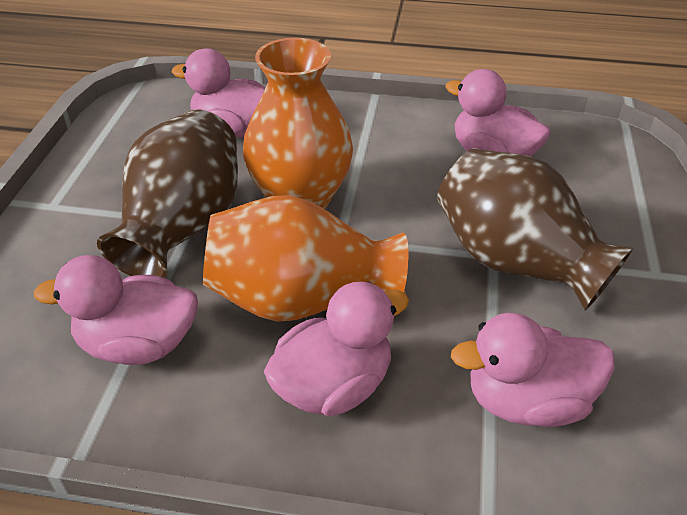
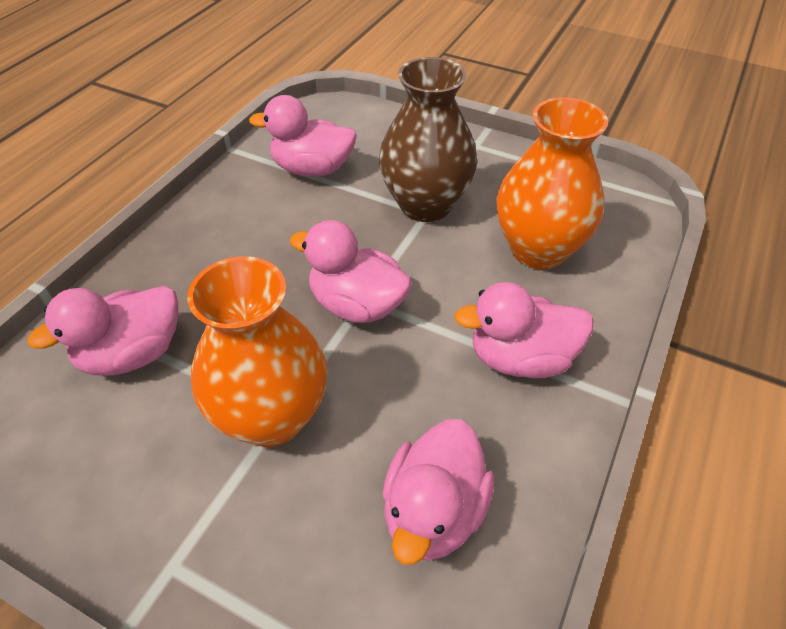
brown vase: [97,109,238,278] [437,148,633,311] = 2 -> [379,57,477,222] = 1

